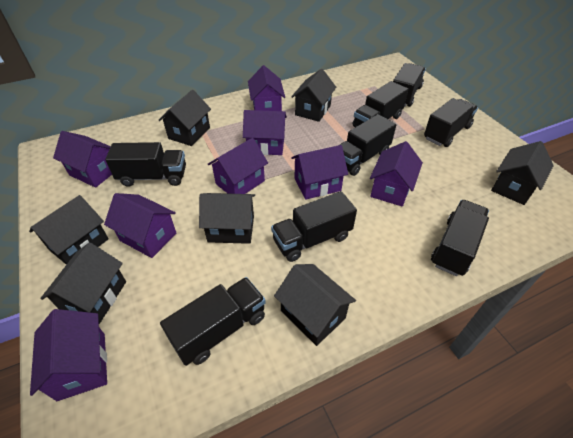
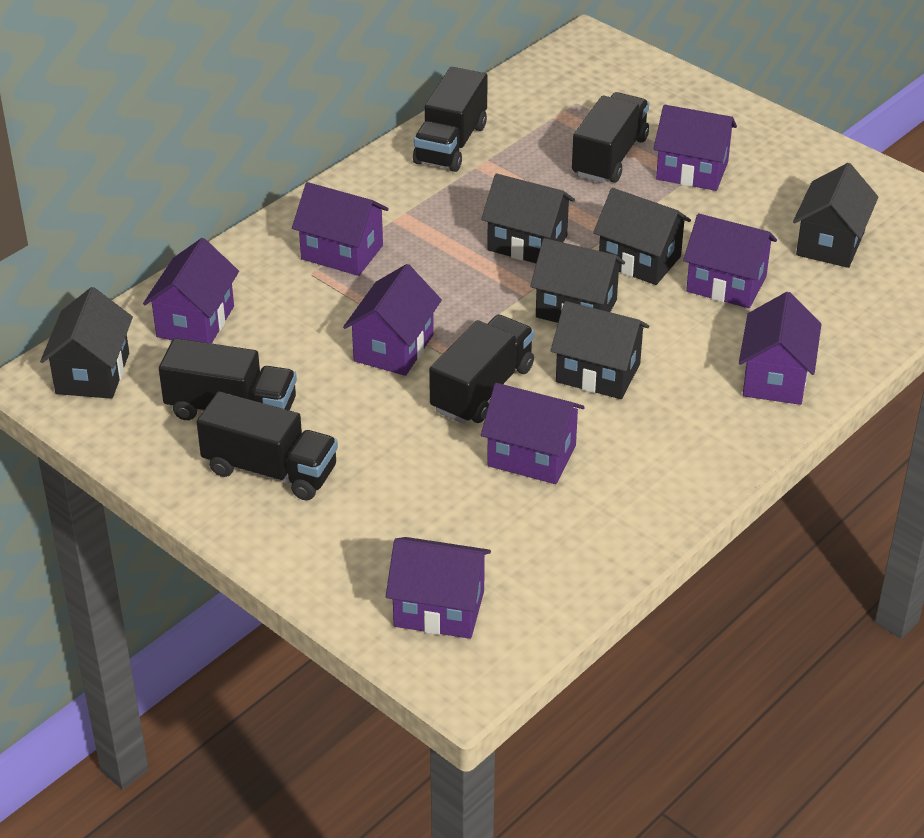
black house: [29,195,109,265] [40,242,126,324] [159,90,211,146] [199,193,255,244] [274,264,356,346] [291,69,336,122] [491,141,554,205] = 7 -> [40,287,133,399] [481,174,575,263] [530,238,625,323] [550,301,649,399] [593,188,691,285] [793,163,878,268] = 6
black truck: [105,142,186,187] [160,277,266,366] [271,191,357,262] [340,114,396,176] [353,81,409,127] [393,63,426,107] [424,98,478,147] [431,200,489,276] = 8 -> [159,338,297,420] [197,391,338,501] [413,67,488,172] [429,315,534,424] [572,92,649,183] = 5

